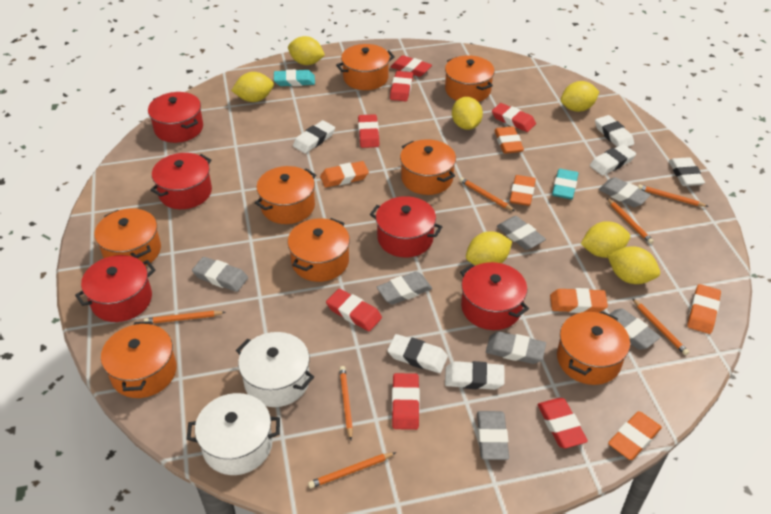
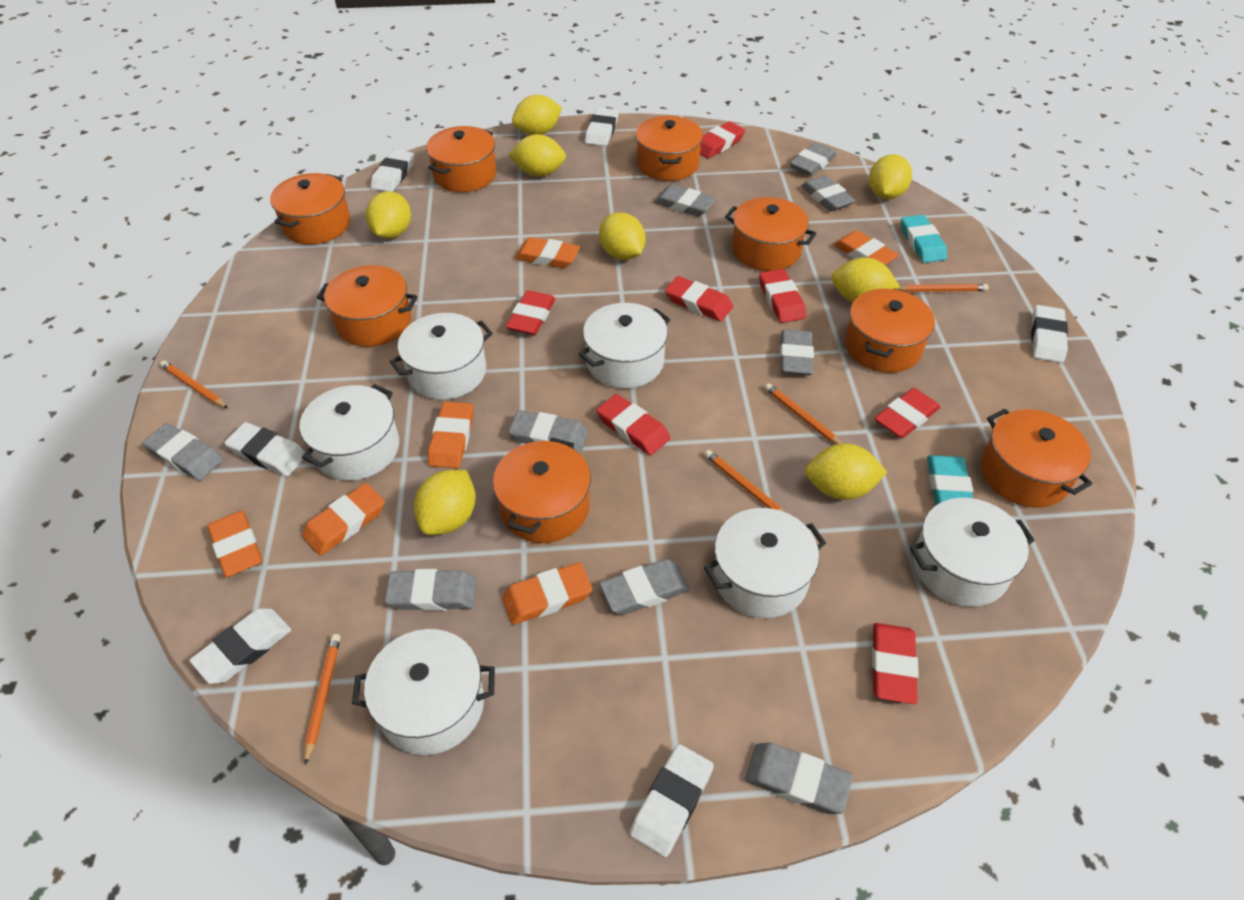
grey eraser: [192,257,248,292] [377,272,432,305] [477,411,509,460] [486,331,546,364] [497,216,546,250] [598,177,651,207] [610,309,661,350] = 7 -> [143,423,223,481] [385,569,477,611] [509,410,589,454] [600,559,690,615] [654,185,716,217] [745,742,853,814] [780,329,814,375] [790,143,837,176] [801,175,856,211] = 9
orange pencil: [144,311,226,323] [308,452,396,488] [339,366,353,440] [460,177,515,211] [607,198,654,244] [632,298,689,355] [638,185,709,207] = 7 -> [160,360,228,408] [304,634,341,765] [704,450,784,512] [765,383,842,444] [898,284,988,292] = 5
red pot: [75,255,155,322] [148,92,203,143] [150,153,212,209] [370,196,442,258] [460,262,529,330] = 5 -> none = 0
white pot: [187,393,280,475] [236,332,314,407] = 2 -> [300,384,399,481] [352,629,495,755] [390,313,493,400] [579,303,670,388] [704,508,826,618] [910,498,1035,607] = 6
yellow lemon: [231,72,274,102] [288,36,325,65] [452,97,483,130] [466,232,512,266] [561,81,599,112] [581,221,630,258] [607,246,660,284] = 7 -> [366,191,411,239] [414,470,476,535] [508,134,566,177] [512,95,562,135] [599,212,646,260] [805,443,887,500] [831,257,900,302] [869,154,912,199] = 8

